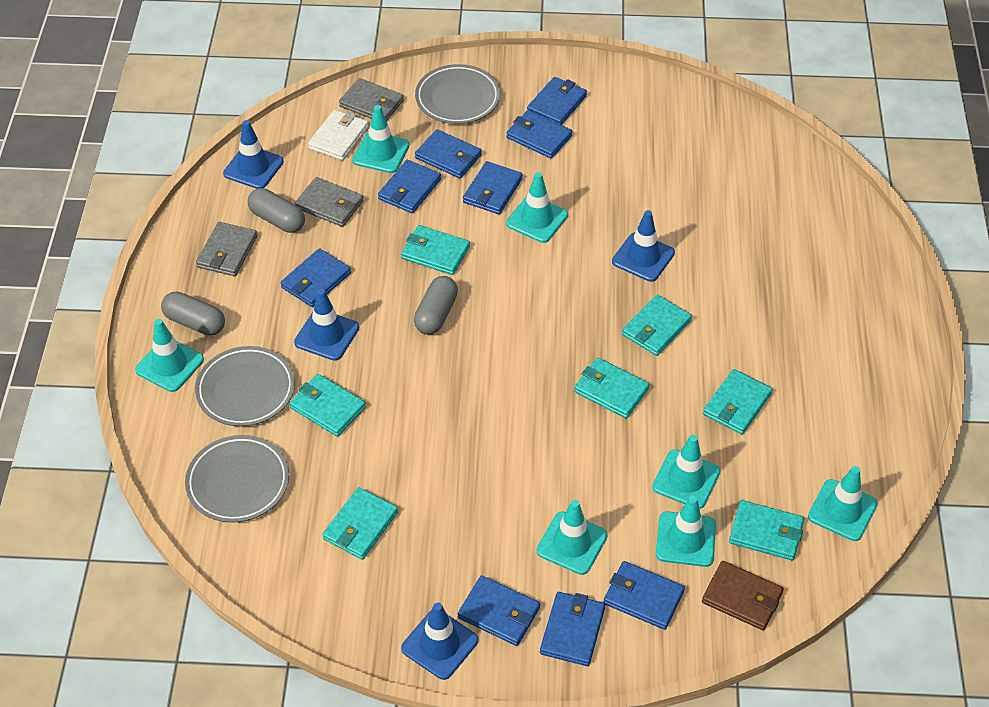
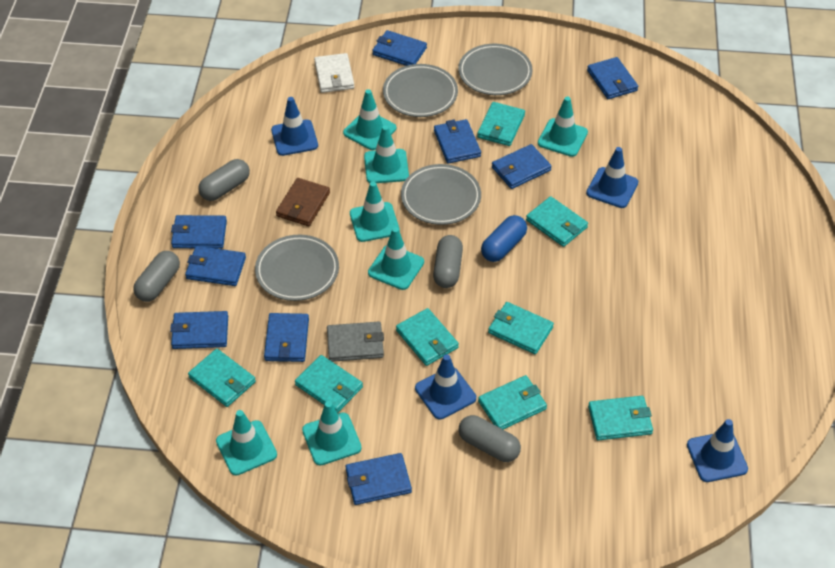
blue capsule: none = 0 -> [481,215,527,262] = 1
grey capsule: [161,292,225,336] [248,188,305,233] [414,276,458,335] = 3 -> [133,251,180,302] [198,159,250,201] [433,235,463,288] [459,415,521,462] = 4
grey plate: [185,435,289,523] [195,346,295,426] [415,64,500,124] = 3 -> [255,235,339,301] [383,64,458,117] [401,164,481,225] [458,44,533,95] = 4
grey wallet: [196,222,257,276] [295,177,364,227] [339,78,404,121] = 3 -> [327,322,384,362] = 1
turquoise wallet: [289,374,366,437] [322,487,398,560] [401,225,470,275] [574,358,650,418] [622,295,692,356] [703,369,772,434] [729,500,804,560] = 7 -> [188,349,256,407] [295,355,363,413] [396,308,459,366] [477,102,525,146] [478,375,547,430] [488,302,554,354] [526,196,588,247] [588,396,653,440] = 8

